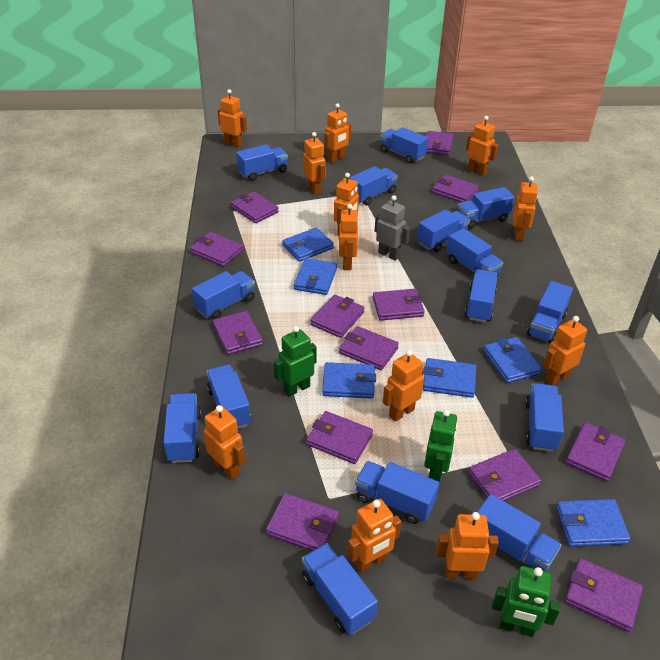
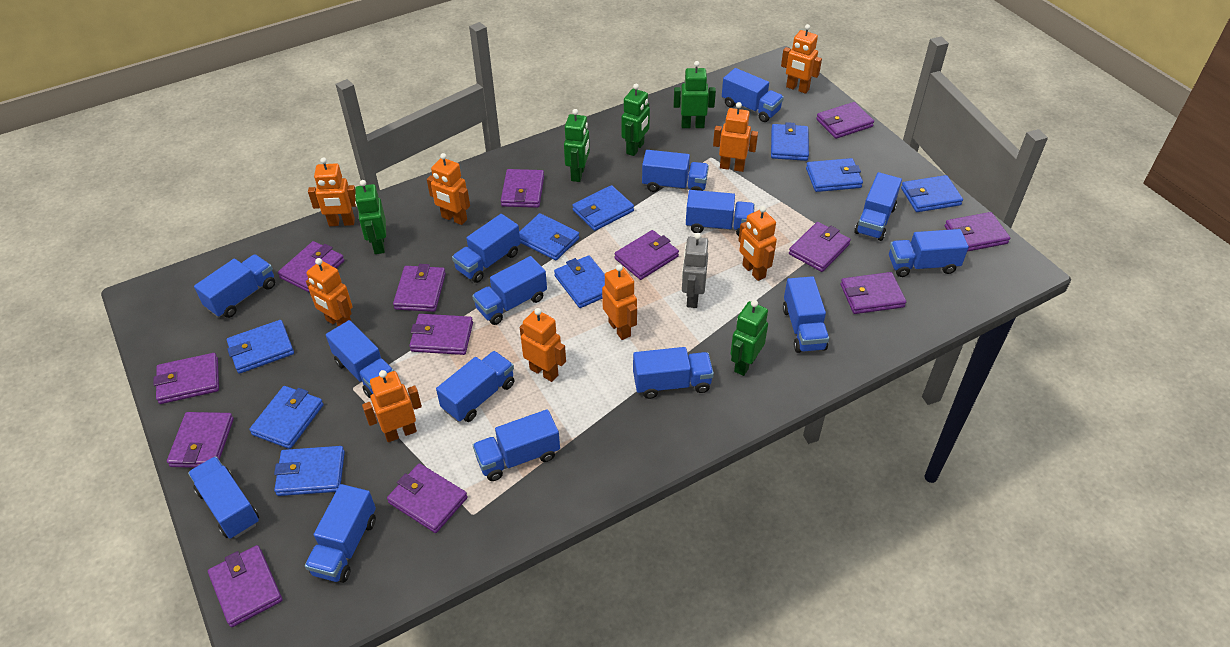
blue wallet: [282,228,334,262] [294,258,337,295] [322,362,376,399] [423,358,476,398] [484,337,542,383] [556,499,630,547] = 6 -> [227,320,294,374] [249,386,324,449] [274,446,345,496] [519,213,580,261] [554,255,605,308] [572,185,634,231] [771,122,809,161] [806,158,863,192] [901,175,963,212] = 9
green robot: [274,326,316,397] [424,409,458,483] [492,566,561,637] = 3 -> [355,180,386,254] [564,109,590,182] [621,84,650,156] [673,61,716,128] [730,300,768,376] = 5
orange robot: [204,405,245,480] [218,89,247,147] [303,132,326,194] [324,103,351,163] [334,173,359,236] [339,204,359,270] [348,499,402,573] [383,350,424,422] [436,512,499,579] [466,116,499,175] [513,176,538,241] [543,316,587,385] = 12 -> [306,258,352,326] [308,157,357,226] [362,370,422,442] [427,153,470,225] [520,308,566,382] [602,264,637,340] [713,102,758,172] [738,206,777,281] [781,24,822,94] = 9

